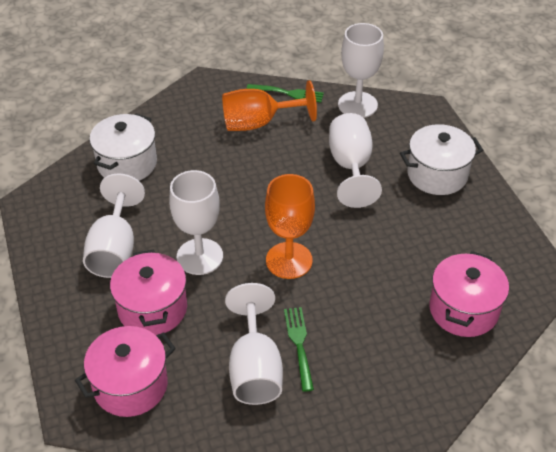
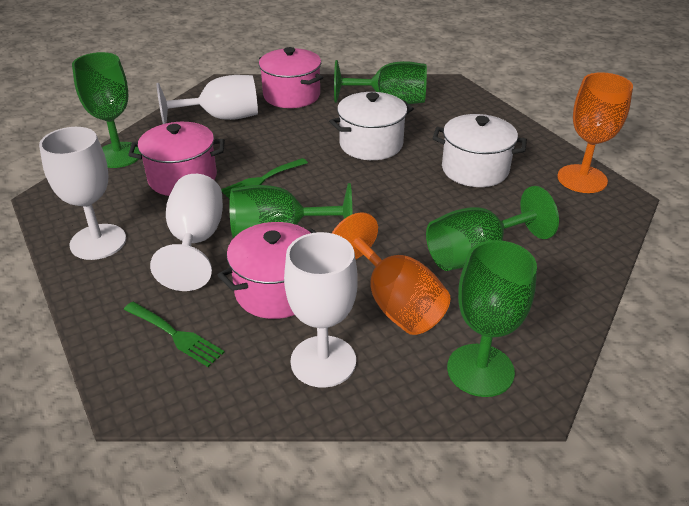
green goblet: none = 0 -> [72,52,140,168] [230,183,352,238] [334,60,427,104] [426,186,559,271] [447,240,537,397] = 5
white goblet: [83,174,145,278] [169,170,223,275] [225,283,283,405] [329,113,382,208] [338,23,384,118] = 5 -> [39,127,126,260] [150,174,223,291] [157,75,258,124] [284,232,358,388] = 4

